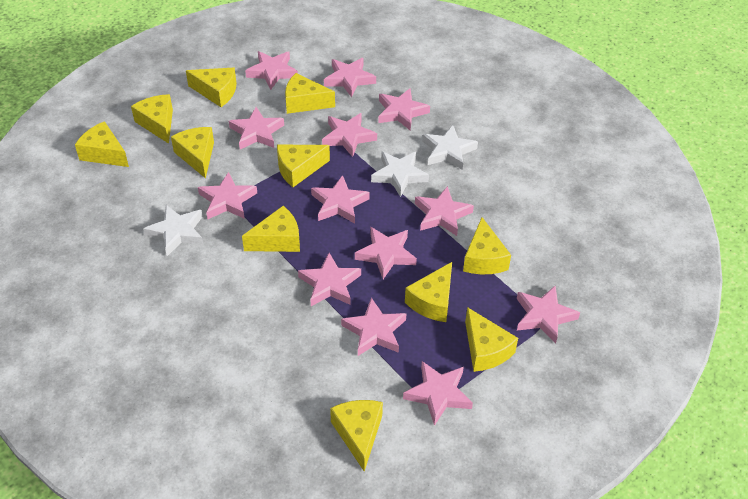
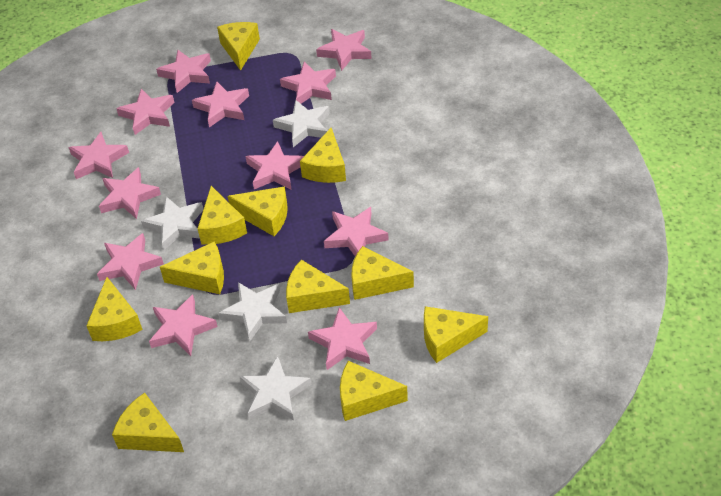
pink star: [198,172,257,219] [229,107,284,149] [245,51,298,90] [298,253,361,306] [311,175,370,224] [322,113,377,157] [324,58,376,97] [341,298,407,356] [355,227,417,279] [378,88,430,131] [403,361,473,426] [415,186,474,236] [517,285,580,344] = 13 -> [68,132,129,179] [97,233,164,290] [99,167,161,219] [116,89,174,135] [149,294,218,356] [156,50,211,93] [192,81,249,127] [245,141,304,190] [280,61,336,104] [308,307,377,370] [316,29,372,71] [324,207,389,257] = 12
white star: [143,205,203,256] [371,151,429,197] [422,125,478,170] = 3 -> [141,197,203,250] [219,282,287,341] [239,356,312,421] [273,100,330,147] = 4

